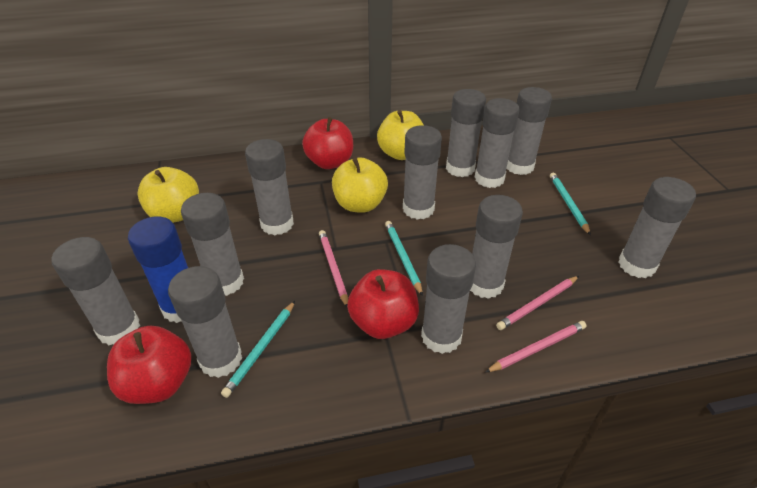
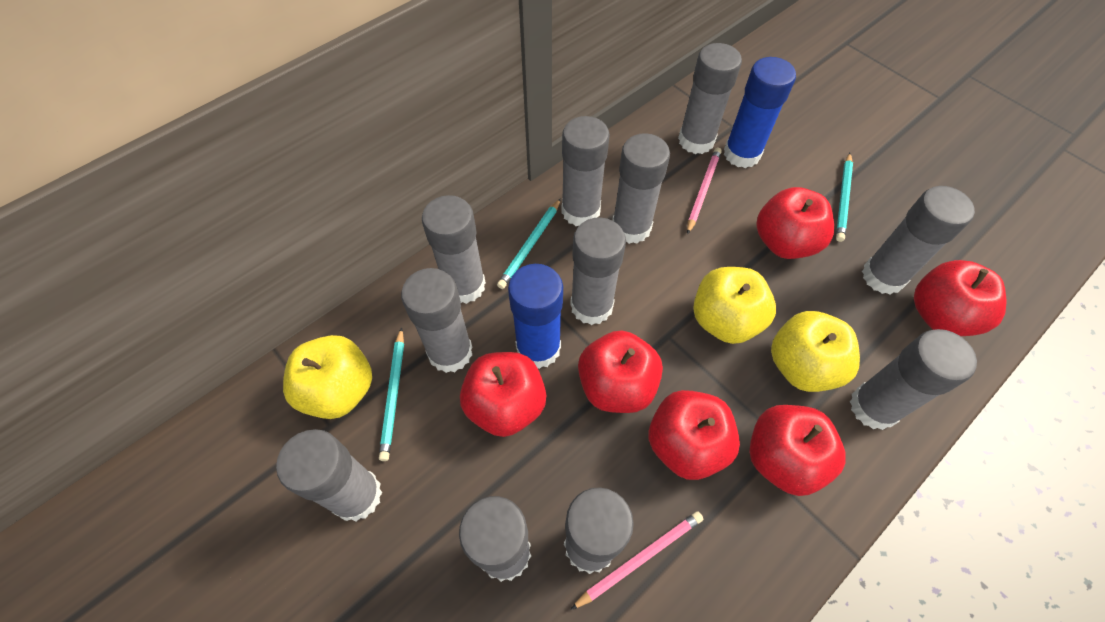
blue glue stick: [128,217,188,323] = 1 -> [508,264,563,369] [724,57,796,168] = 2
pink pencil: [319,230,348,307] [485,321,587,372] [496,276,579,330] = 3 -> [570,511,703,610] [687,148,722,235] = 2
red apple: [107,326,191,404] [302,117,353,169] [347,269,419,339] = 3 -> [460,352,546,437] [578,330,663,413] [649,390,740,480] [749,405,845,496] [756,187,834,259] [914,260,1007,336] = 6

